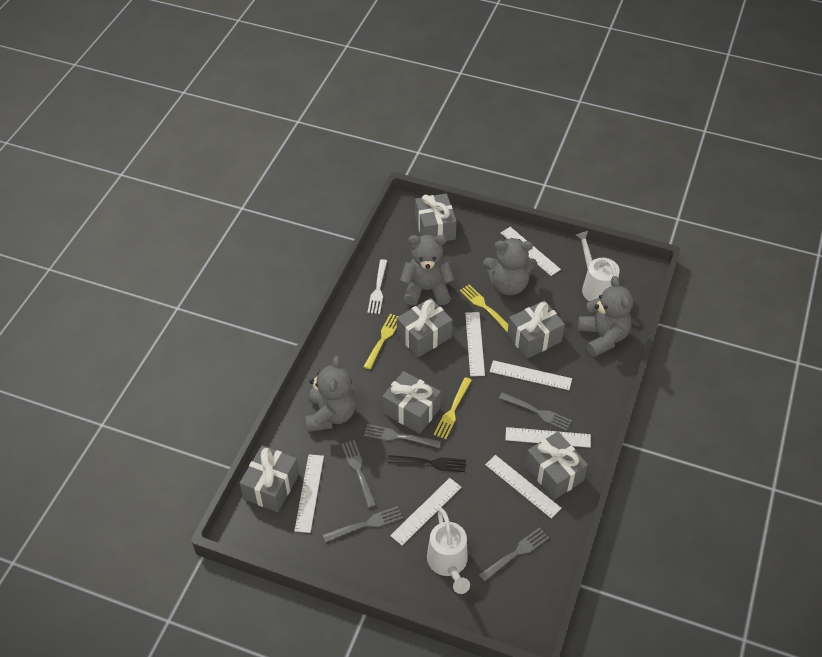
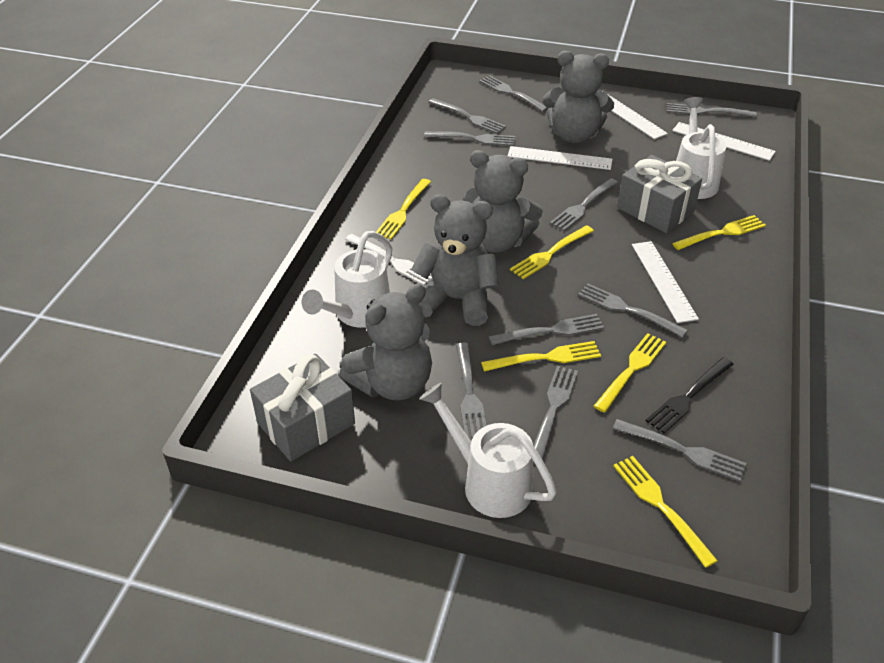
grey fork: [323,506,403,542] [342,440,376,508] [364,424,441,448] [479,527,549,582] [499,392,572,431] = 5 -> [424,131,516,146] [428,98,506,134] [456,343,486,438] [479,76,548,112] [489,314,604,345] [533,366,578,460] [550,178,618,231] [578,283,688,337] [613,419,746,482] [666,103,757,117] = 10
grey gift: [240,445,299,512] [382,371,441,434] [397,298,452,357] [415,193,457,241] [507,300,565,359] [525,432,588,500] = 6 -> [250,354,355,461] [617,155,702,233] = 2
white ruler: [294,454,324,533] [390,478,461,545] [465,312,485,376] [485,455,562,519] [490,360,572,390] [501,227,561,276] [505,427,591,448] = 7 -> [508,146,612,170] [603,91,668,140] [632,241,699,323] [672,122,776,161] = 4
white watering can: [427,508,470,594] [576,231,620,301] = 2 -> [302,231,392,328] [419,383,556,518] [676,97,727,199] = 3
yellow fork: [363,314,399,369] [434,377,472,439] [460,284,508,332] = 3 -> [376,179,431,239] [481,341,601,372] [510,225,594,279] [594,333,666,413] [613,456,718,568] [672,215,766,250] = 6

